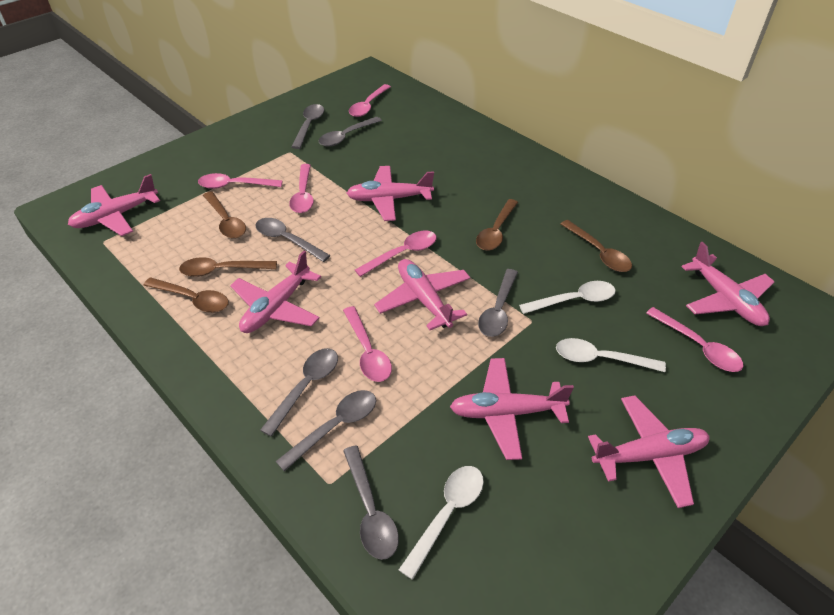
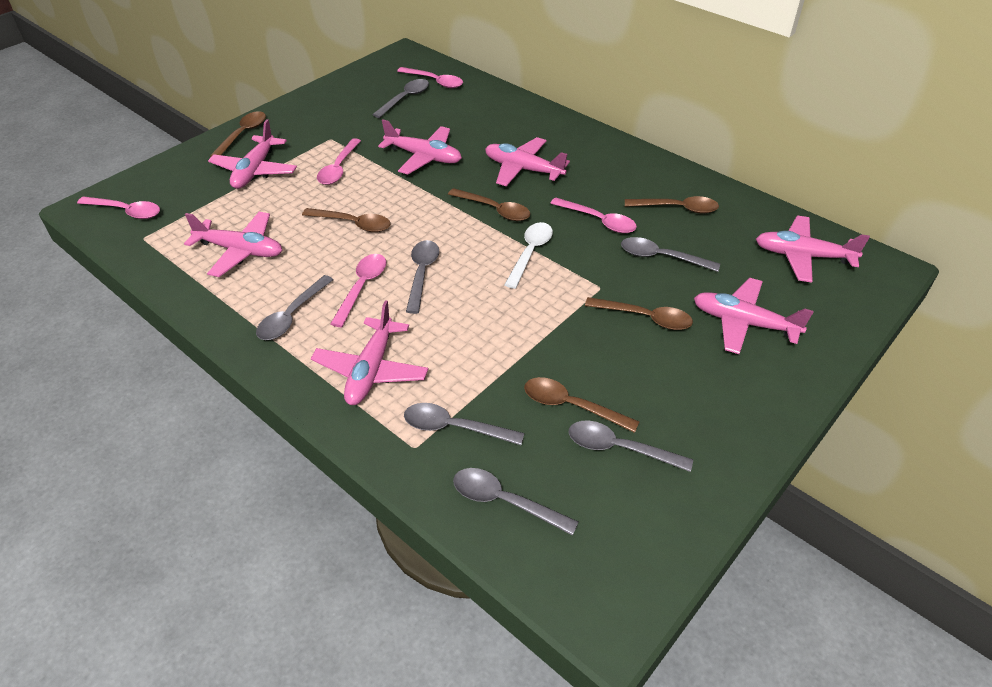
brown spoon: [143,277,229,313] [179,257,277,277] [203,191,246,239] [476,199,518,251] [561,220,632,272] = 5 -> [210,111,266,157] [302,208,391,232] [448,188,530,221] [524,377,639,433] [585,297,693,330] [625,196,719,213] = 6
pink spoon: [198,173,282,189] [289,164,314,213] [343,306,392,382] [349,84,391,117] [355,231,437,277] [646,307,743,372] = 6 -> [77,196,160,219] [317,138,361,185] [330,254,386,327] [397,67,463,88] [550,197,637,233] = 5
white spoon: [399,466,484,580] [519,281,616,314] [556,338,666,372] = 3 -> [504,222,553,289] = 1

